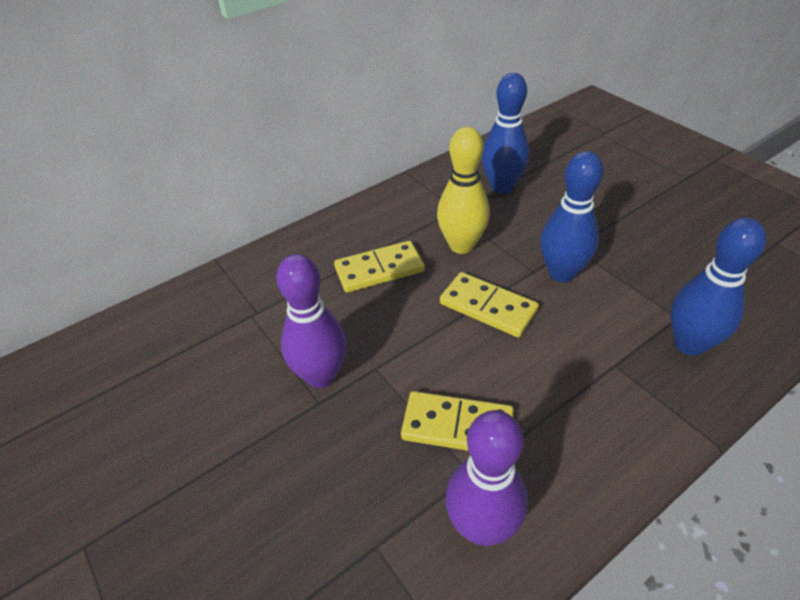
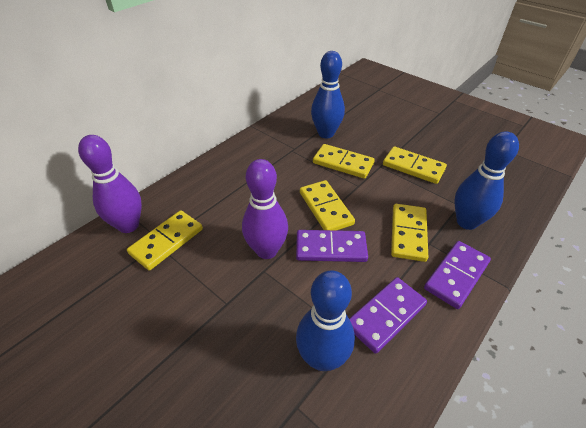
purple domino: none = 0 -> [296,230,368,262] [349,277,427,354] [424,241,491,309] = 3
yellow bowling pin: [437,127,490,254] = 1 -> none = 0
yellow domino: [334,241,425,293] [401,391,514,451] [440,272,539,337] = 3 -> [127,210,203,270] [300,180,355,231] [313,144,375,179] [383,147,447,184] [391,204,428,262] = 5

